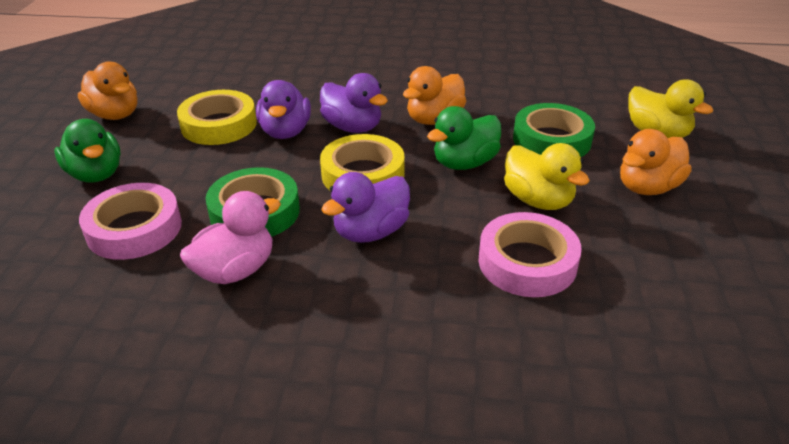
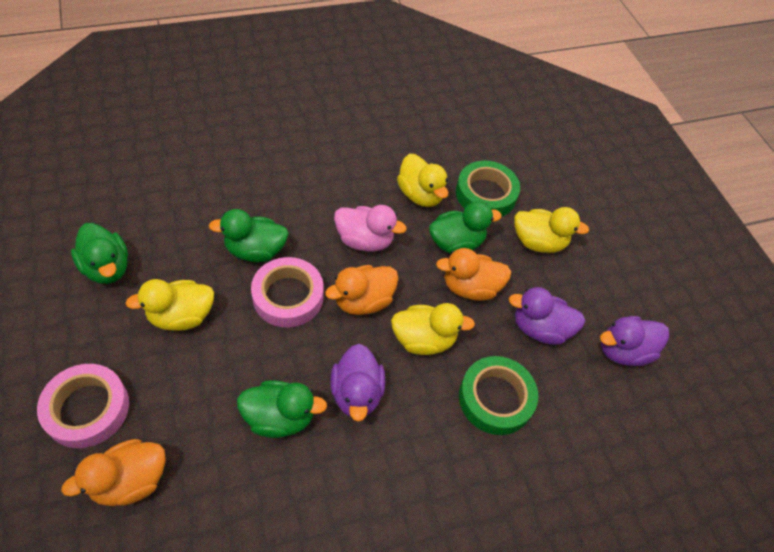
green duck: [54,119,121,182] [427,106,501,170] = 2 -> [71,223,128,284] [209,209,289,262] [237,380,327,438] [429,201,502,254] = 4
yellow duck: [504,143,590,210] [628,79,713,138] = 2 -> [125,279,214,331] [391,303,475,355] [397,154,449,207] [514,207,589,253] = 4
yellow tape: [177,90,257,145] [320,134,405,190] = 2 -> none = 0

